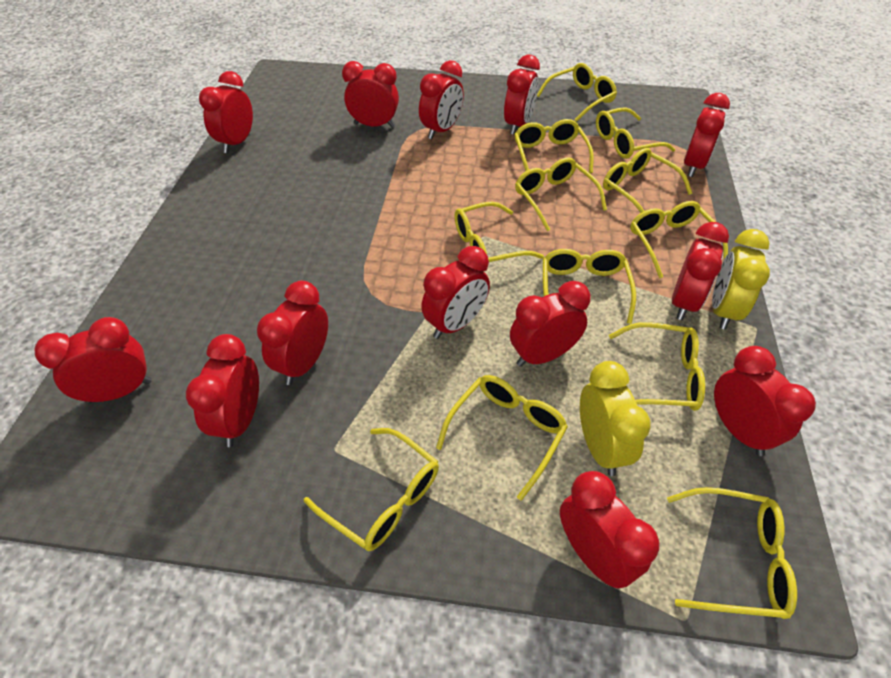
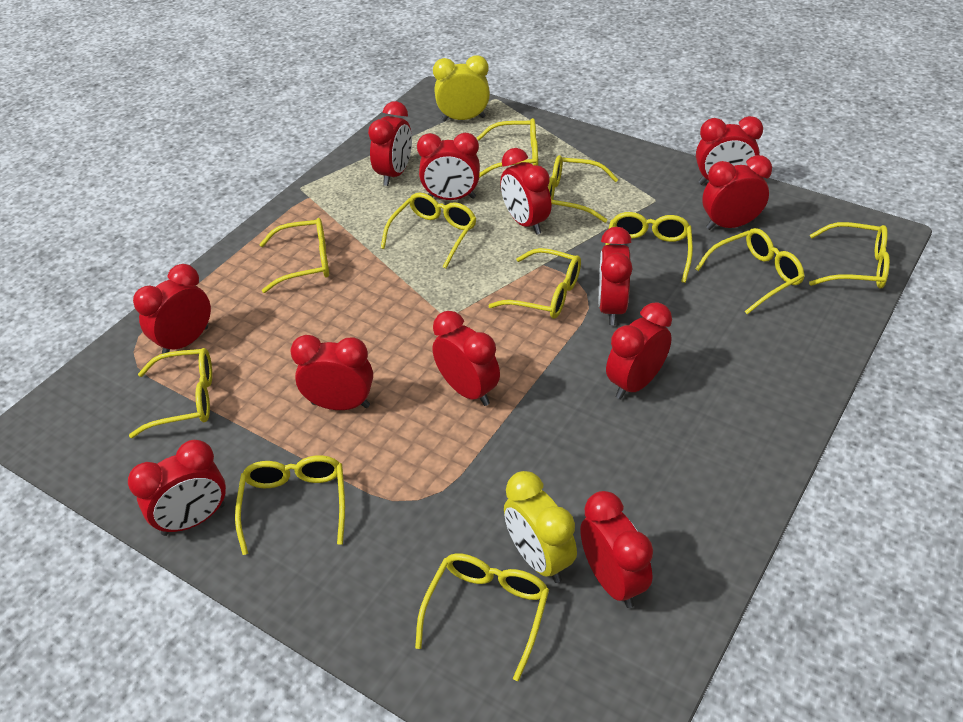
red clock: [35,317,152,404] [186,334,259,447] [199,71,253,153] [257,281,328,385] [342,61,399,128] [419,60,464,139] [421,246,490,339] [504,55,540,135] [510,281,591,367] [560,471,659,588] [672,222,729,320] [684,93,730,177] [714,346,816,456] = 13 -> [128,440,226,536] [133,264,211,354] [290,335,373,410] [368,101,412,186] [417,133,480,200] [432,311,500,406] [500,148,551,235] [580,491,653,608] [599,227,632,325] [606,302,672,399] [696,116,763,185] [702,155,772,230] = 12
yellow glasses: [304,428,439,551] [436,375,568,501] [454,201,544,262] [514,119,594,173] [515,157,607,231] [537,63,617,122] [543,249,636,324] [596,107,675,159] [603,148,693,213] [609,322,705,411] [630,201,728,279] [667,487,797,619] = 12 -> [129,348,212,438] [235,455,345,555] [259,218,329,293] [381,193,477,268] [415,553,549,681] [477,118,538,178] [488,248,581,318] [548,155,619,223] [605,212,693,283] [695,228,805,314] [809,222,890,288] = 11

